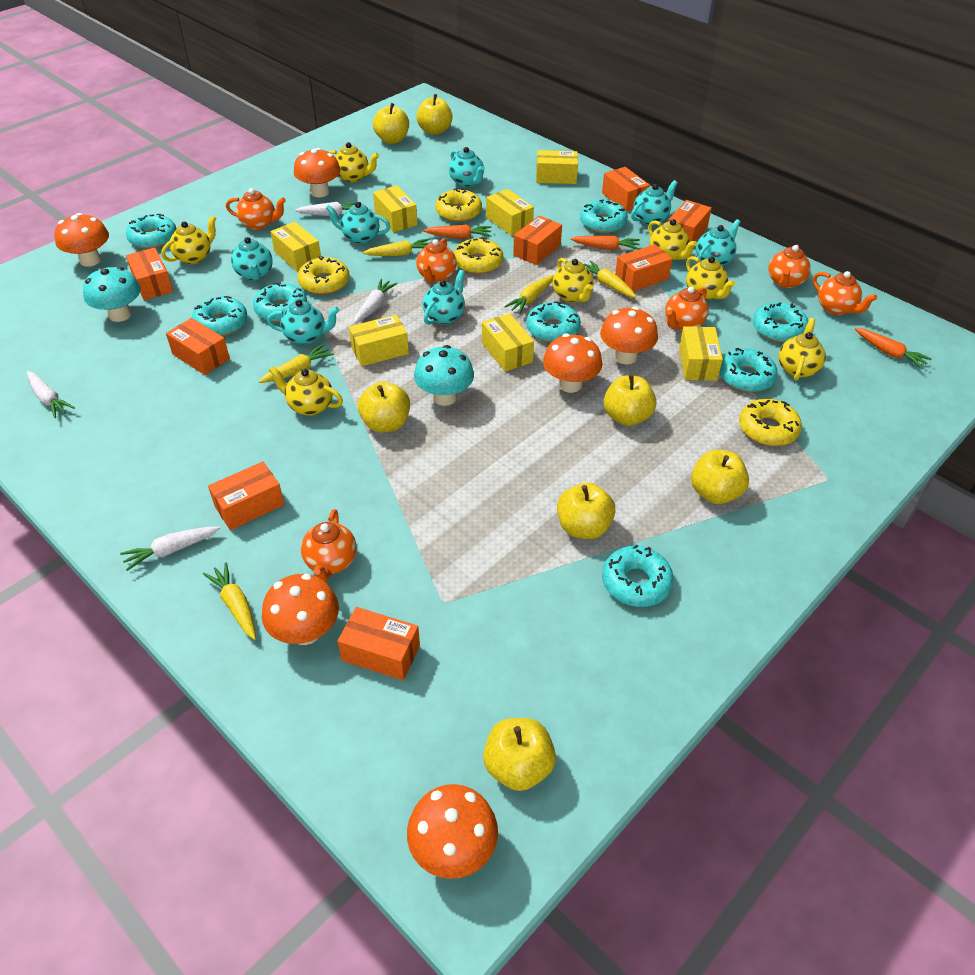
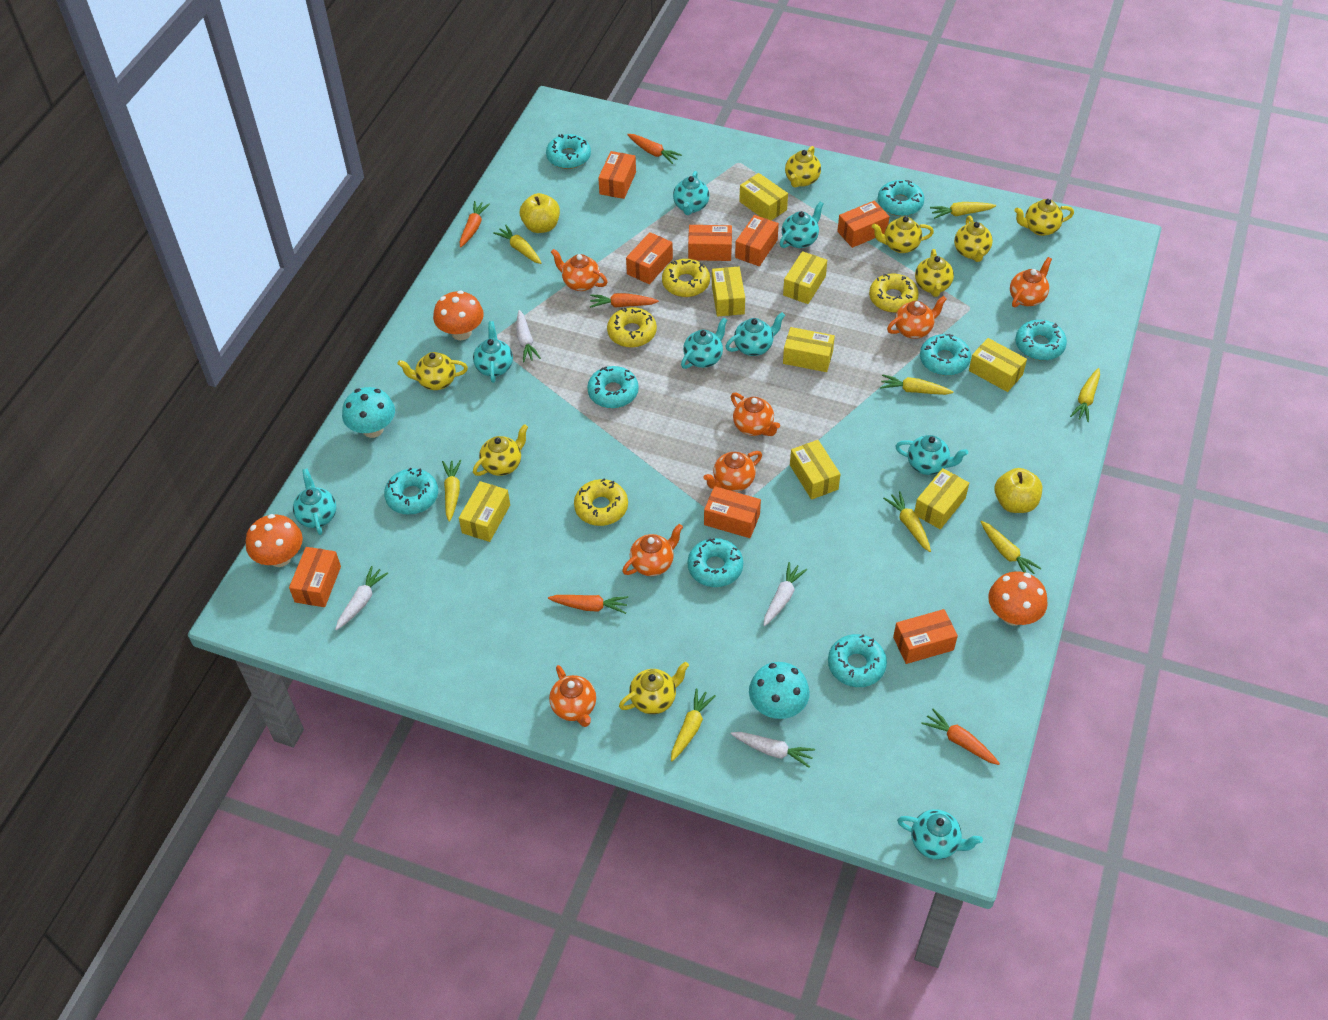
orange carrot: [423,225,492,239] [570,236,640,250] [855,328,931,369] = 3 -> [460,201,490,248] [548,595,628,614] [590,293,659,308] [627,134,682,164] [922,709,1000,765] = 5
orange mushroom: [55,213,109,267] [262,574,339,645] [294,148,341,197] [407,784,498,879] [543,334,602,393] [600,307,658,365] = 6 -> [246,514,303,567] [433,291,484,340] [988,571,1048,626] = 3
orange teapot: [226,188,286,230] [301,509,357,581] [416,238,457,282] [665,286,709,331] [768,245,811,288] [813,271,877,315] = 6 -> [549,665,596,727] [551,249,607,291] [622,524,683,576] [703,451,762,492] [731,392,780,436] [887,296,947,339] [1010,257,1052,308] = 7
turquoise teapot: [231,236,273,280] [267,300,339,345] [326,202,390,244] [422,270,465,325] [449,147,485,187] [631,180,678,225] [696,219,741,266] = 7 -> [293,468,336,535] [473,321,513,383] [673,171,709,215] [681,317,727,369] [725,312,785,356] [780,202,824,248] [895,435,968,475] [897,809,983,860] = 8
yellow apple: [358,382,410,433] [373,103,409,144] [416,94,453,135] [483,718,556,791] [557,483,616,539] [604,374,656,426] [691,450,749,504] = 7 -> [520,193,560,233] [995,468,1042,513] = 2
yellow box: [270,222,321,272] [349,315,409,366] [373,185,417,232] [482,313,534,372] [486,189,534,236] [536,150,578,184] [679,326,723,381] = 7 -> [459,481,510,542] [712,267,745,317] [739,173,788,220] [783,251,827,304] [783,327,835,372] [790,440,840,500] [914,468,969,529] [969,338,1027,392] = 8
yellow carrot: [203,562,256,640] [259,344,334,383] [362,239,430,256] [504,275,554,314] [584,260,636,298] = 5 -> [442,460,461,522] [493,225,542,264] [671,688,716,761] [880,374,953,395] [883,491,931,552] [930,202,996,219] [981,521,1042,574] [1070,368,1100,422] = 8
yellow teapot: [161,216,216,264] [269,366,343,416] [328,142,379,182] [552,258,594,302] [648,219,697,261] [686,256,735,300] [779,318,826,381] = 7 -> [397,352,468,390] [473,424,528,476] [619,662,689,714] [785,146,821,188] [872,216,934,253] [915,249,954,297] [954,216,993,262] [1014,199,1074,236] = 8

